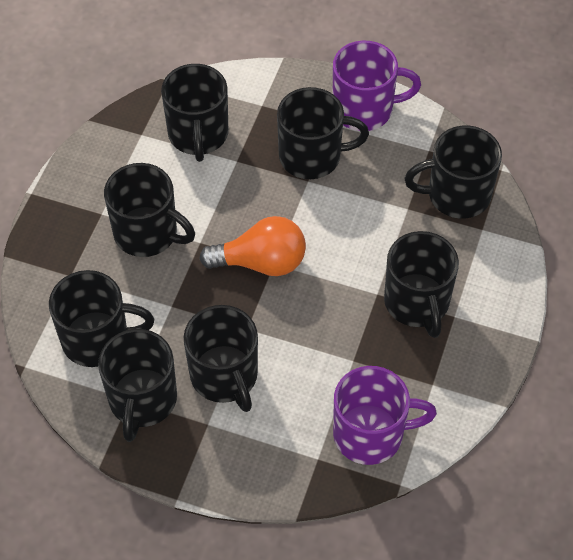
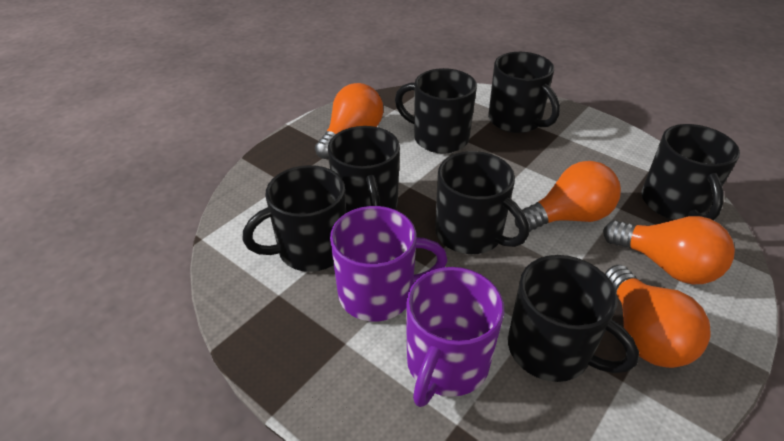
black mug: [49,270,154,367] [98,329,177,442] [104,163,195,257] [161,64,228,162] [184,305,258,412] [277,87,369,179] [384,231,459,338] [404,126,502,219] = 8 -> [242,165,346,272] [328,126,400,213] [395,68,477,154] [435,151,529,254] [488,52,560,133] [508,255,639,382] [642,124,740,220] = 7
orange light bulb: [199,216,306,276] = 1 -> [315,83,383,159] [515,161,621,232] [603,216,735,284] [605,265,711,368] = 4

